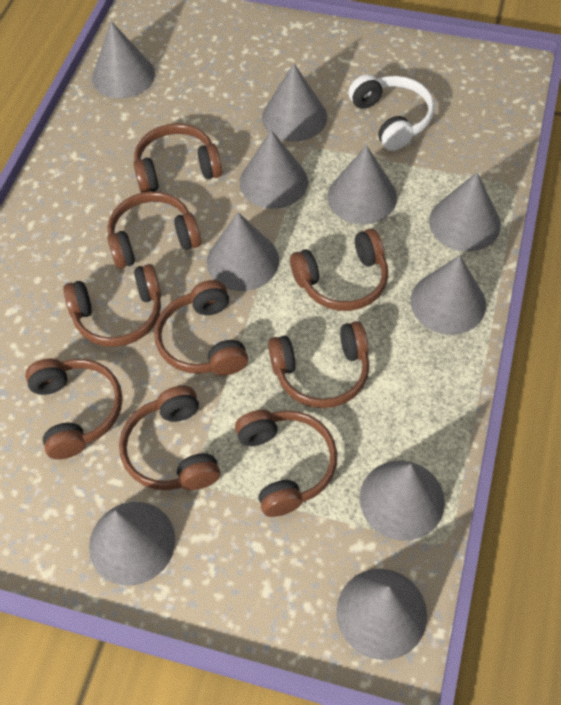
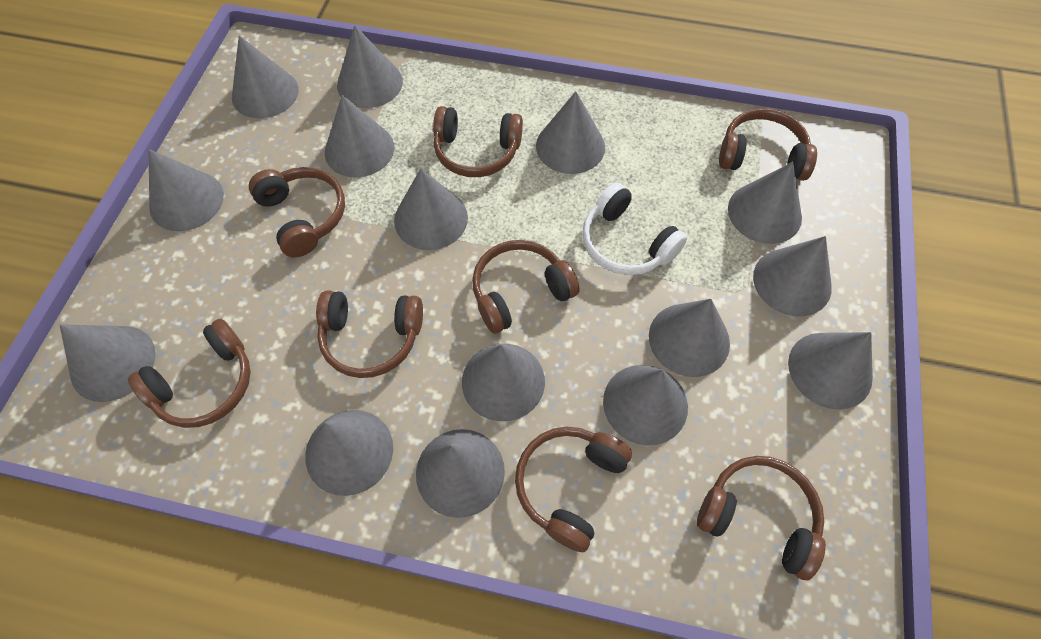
brown headphones: [25,358,123,460] [63,264,161,347] [107,192,201,269] [119,386,220,490] [133,123,222,193] [154,280,248,375] [235,410,338,517] [268,321,370,408] [290,228,388,311] = 9 -> [128,319,250,428] [249,167,345,257] [316,290,423,378] [433,106,523,177] [472,240,579,334] [515,426,632,552] [697,456,826,580] [719,108,817,181] = 8
grey cone: [89,502,175,585] [92,21,155,98] [207,212,279,291] [240,130,308,209] [262,63,327,142] [328,145,397,225] [336,569,427,660] [360,461,445,541] [411,255,486,335] [429,172,501,252] = 10 -> [60,324,156,402] [149,149,224,231] [232,36,299,118] [305,410,393,496] [325,95,394,177] [337,25,403,108] [394,168,468,250] [416,429,505,518] [462,344,545,421] [536,91,605,174] [603,365,688,445] [649,299,730,377] [728,162,802,244] [753,236,832,316] [788,332,873,409] = 15

